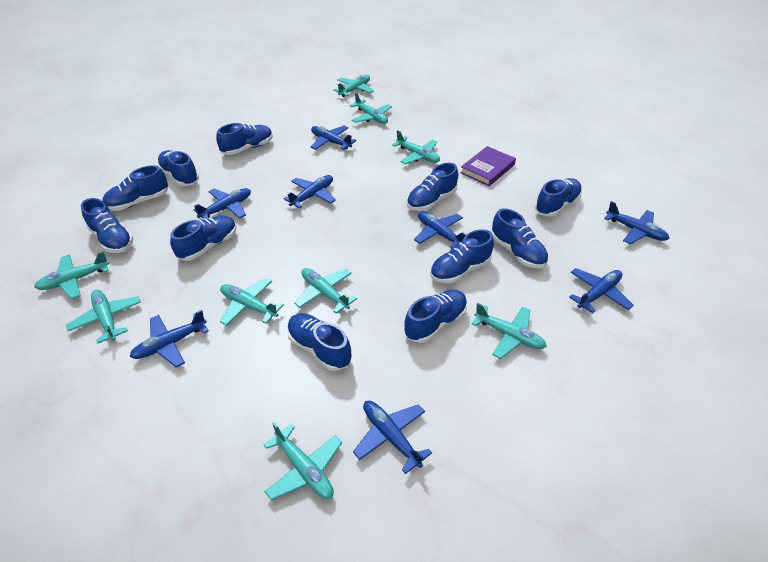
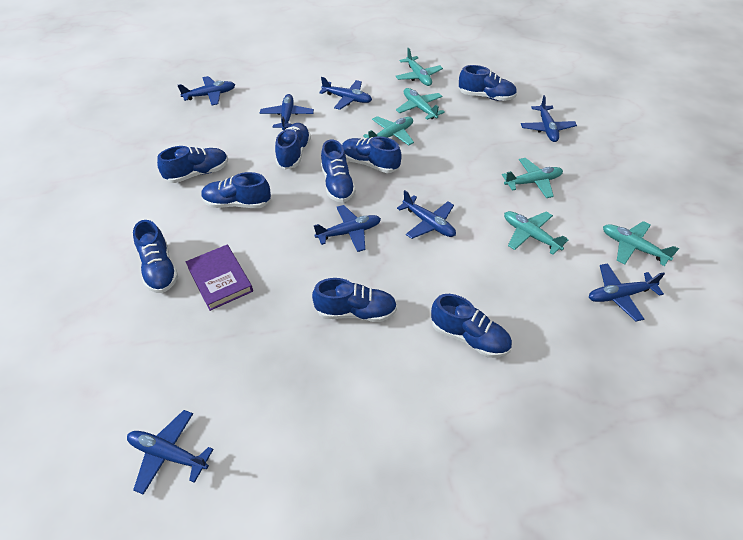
blue shoe: [81,198,133,253] [103,165,168,211] [157,150,199,186] [170,216,237,261] [216,123,273,155] [287,313,352,371] [404,290,467,343] [407,163,458,211] [430,229,494,283] [491,208,548,268] [535,178,582,217] = 11 -> [133,220,178,293] [157,146,228,183] [201,172,271,208] [275,123,311,169] [312,278,397,322] [321,140,356,203] [342,136,402,173] [431,294,512,358] [459,65,517,101] = 9
turquoise plane: [34,251,110,299] [66,290,141,344] [220,278,284,326] [263,422,342,500] [294,268,357,314] [333,75,374,97] [349,93,392,124] [392,130,440,164] [472,303,547,359] = 9 -> [363,116,414,146] [395,48,443,86] [396,88,445,120] [502,158,563,198] [504,211,568,255] [603,221,679,266] = 6

